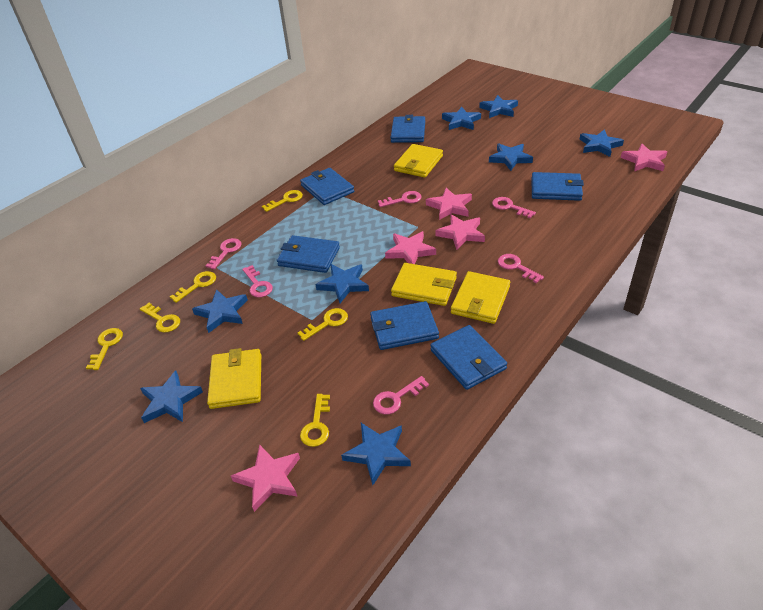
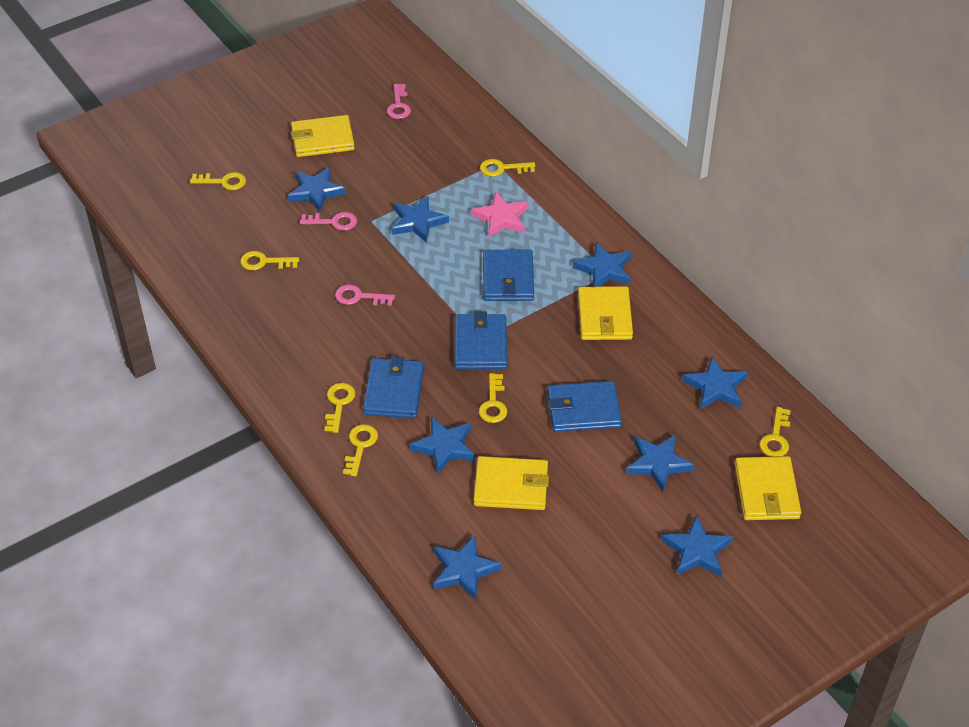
blue wallet: [277,235,340,273] [300,168,354,205] [370,301,439,350] [390,115,425,143] [430,325,507,390] [532,172,584,201] = 6 -> [363,356,424,418] [455,311,507,369] [483,250,534,301] [547,381,622,432] = 4
pink key: [206,238,242,269] [242,265,273,297] [373,376,429,414] [378,191,422,207] [492,197,536,218] [498,254,544,283] = 6 -> [300,212,357,231] [335,284,395,306] [387,84,411,119] = 3
pink star: [231,444,300,512] [385,231,436,264] [426,188,472,220] [436,214,485,250] [621,144,667,172] = 5 -> [471,192,529,237] = 1
yellow key: [86,328,123,370] [140,303,180,333] [170,271,216,303] [262,190,303,212] [298,308,348,341] [300,394,330,447] = 6 -> [190,172,246,190] [240,251,299,270] [324,383,355,433] [343,424,378,476] [479,373,507,423] [480,159,535,177] [759,407,791,457] = 7

